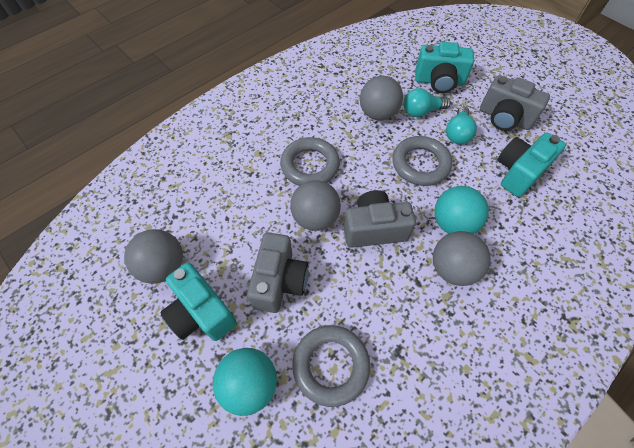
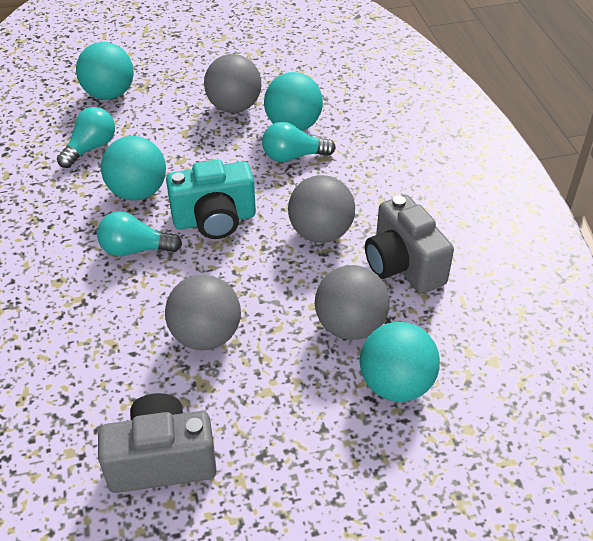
grey camera: [247,232,308,313] [344,190,416,248] [480,75,550,131] = 3 -> [98,393,217,493] [365,195,454,294] = 2
grey ring: [280,137,340,186] [292,325,370,407] [392,136,452,186] = 3 -> none = 0
turquoise ball: [213,348,277,416] [434,186,489,234] = 2 -> [76,42,134,100] [101,136,166,201] [264,72,323,131] [360,322,440,402] = 4
turquoise camera: [160,262,237,341] [415,42,474,93] [497,133,566,197] = 3 -> [166,160,256,239] = 1
turquoise light bulb: [403,88,451,117] [446,106,477,144] = 2 -> [57,107,115,168] [97,212,182,256] [262,122,336,162] = 3

